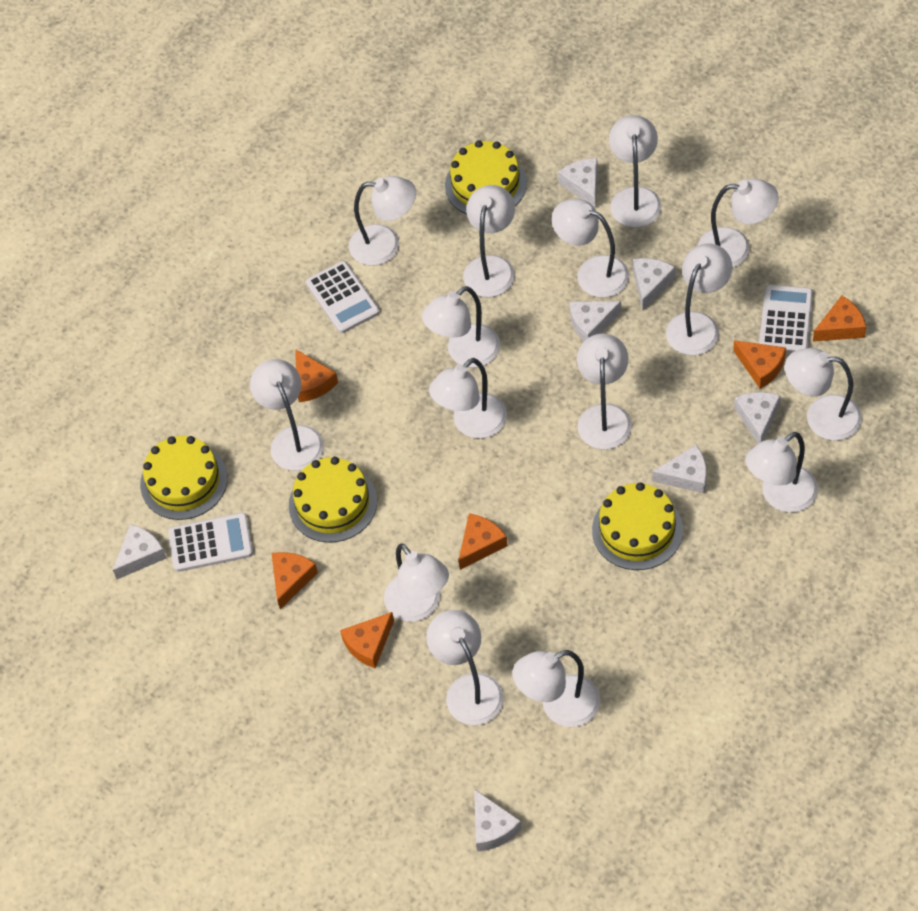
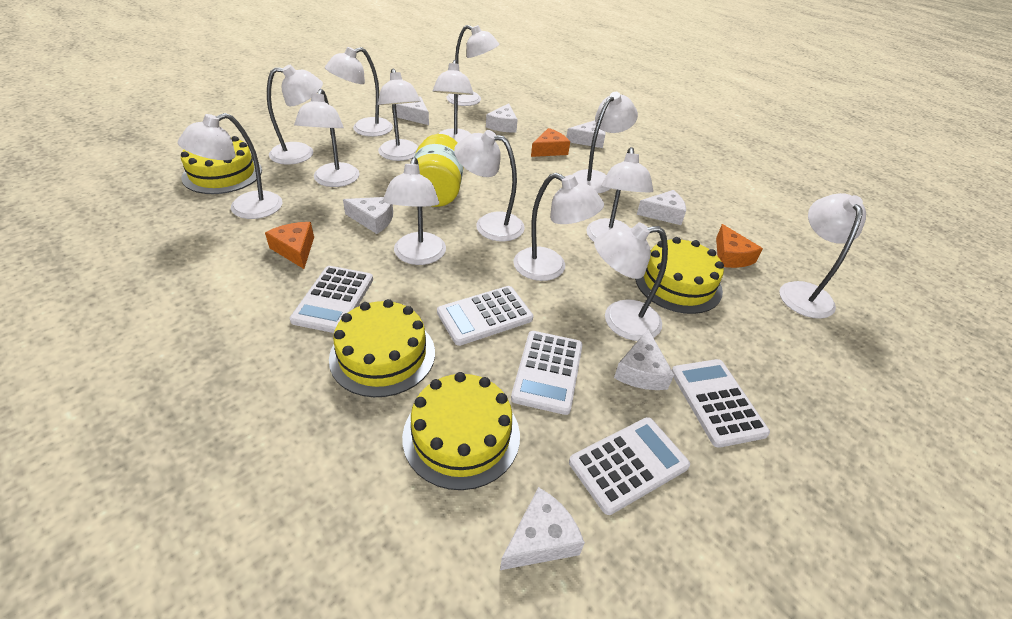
orange cheese: [272,552,318,609] [295,349,338,402] [340,612,394,668] [458,513,508,570] [733,340,786,389] [813,295,866,342] = 6 -> [265,222,314,269] [531,128,570,157] [716,224,763,268] = 3
white calculator: [168,513,253,572] [306,261,380,333] [759,285,813,353] = 3 -> [290,266,373,333] [437,286,533,346] [511,331,583,415] [569,417,690,515] [672,359,770,448] = 5
white lamp: [250,359,324,471] [349,176,416,266] [384,543,449,622] [422,286,500,368] [426,610,504,725] [429,358,507,439] [463,185,515,297] [513,650,601,727] [552,199,629,298] [577,334,632,449] [609,115,661,227] [666,243,732,355] [698,179,779,268] [746,432,818,513] [785,348,862,441] = 15 -> [178,113,282,219] [267,65,323,164] [294,89,360,187] [325,47,393,137] [378,68,421,161] [383,157,446,265] [433,60,473,143] [446,25,499,106] [454,130,525,241] [514,173,604,281] [572,92,638,193] [586,147,653,242] [594,222,668,341] [779,193,866,319] = 14
yellow jar: none = 0 -> [414,134,464,207] = 1

